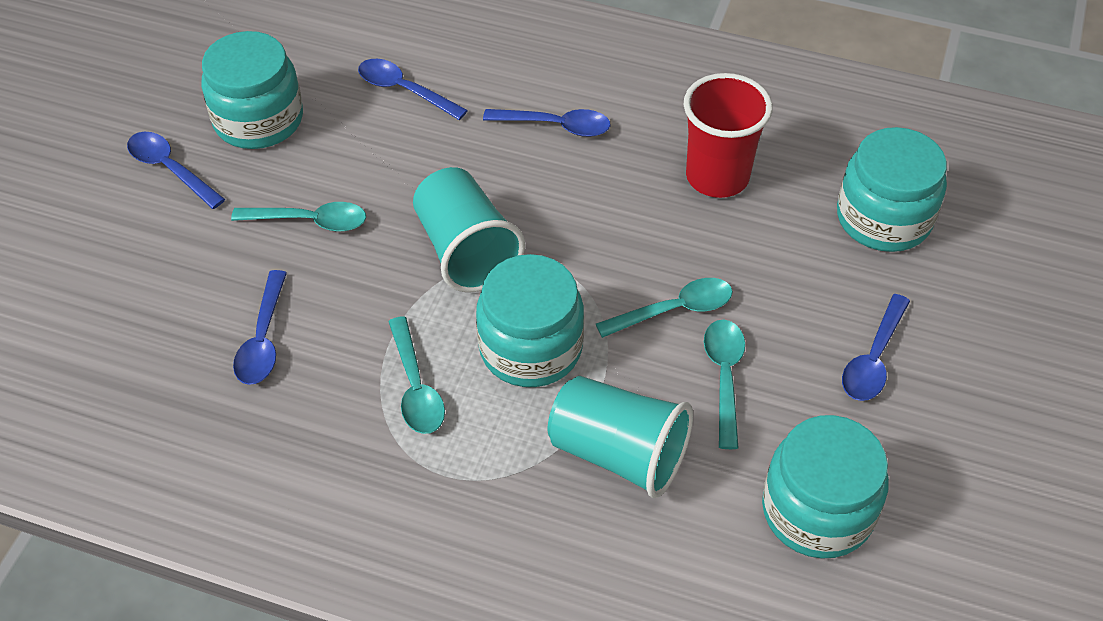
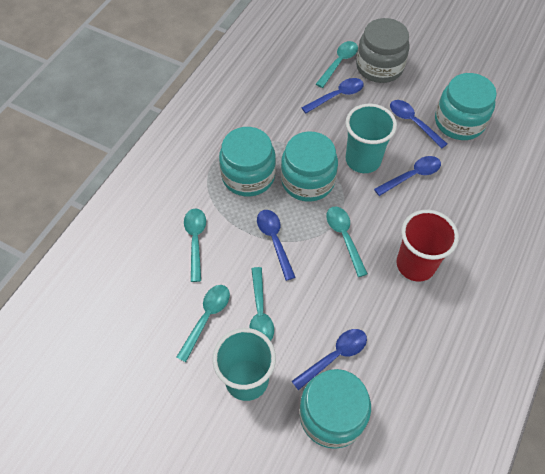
grey jar: none = 0 -> [356,18,410,83] = 1
turquoise spoon: [231,202,366,232] [388,316,445,434] [596,278,733,338] [704,319,745,449] = 4 -> [177,285,230,362] [184,209,206,282] [250,267,274,341] [316,41,358,88] [326,207,368,277] = 5

